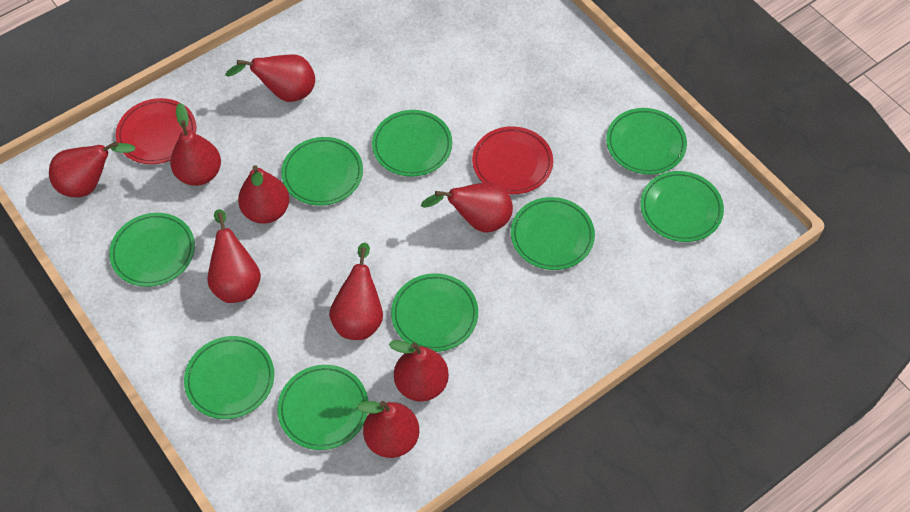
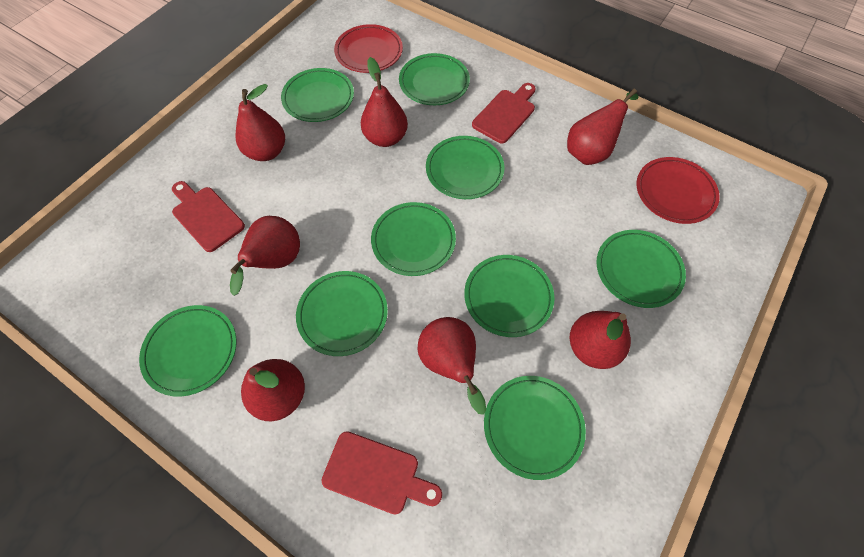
red cutting board: none = 0 -> [172,181,245,252] [321,431,442,515] [472,83,536,143] = 3
red pear: [49,141,136,198] [170,103,221,186] [207,209,261,303] [225,54,315,102] [238,165,289,224] [329,243,383,340] [357,401,419,458] [389,340,449,401] [421,182,513,233] = 9 -> [230,216,300,296] [235,84,285,161] [241,359,305,421] [361,57,408,147] [417,317,486,415] [567,89,639,165] [570,311,631,369] = 7

